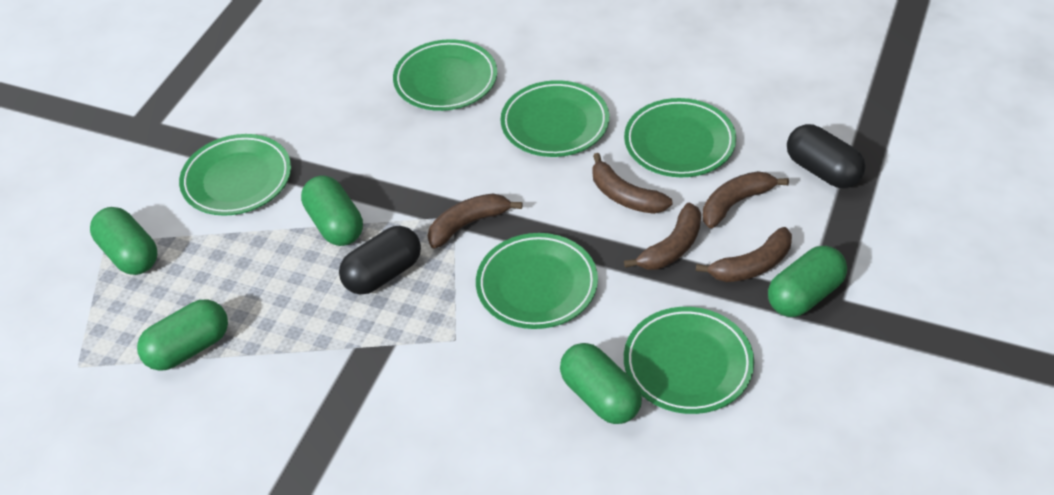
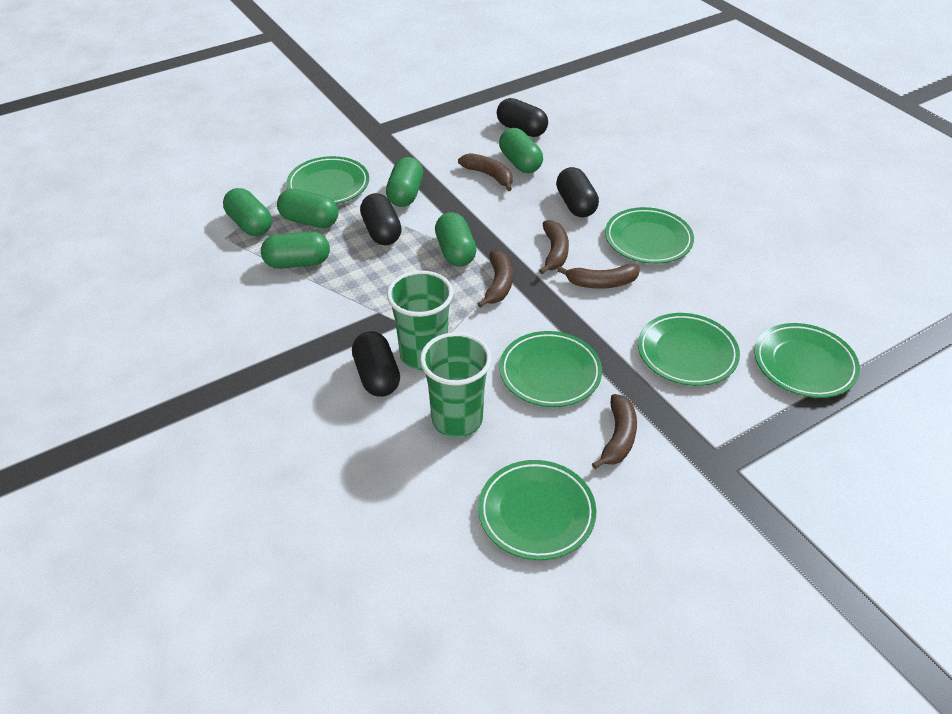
black capsule: [339,226,421,295] [787,124,866,188] = 2 -> [352,331,400,397] [360,193,402,245] [497,98,548,137] [556,167,599,217] = 4
green capsule: [90,207,157,275] [137,299,228,371] [301,175,363,246] [560,343,642,424] [768,246,847,317] = 5 -> [223,188,272,236] [261,231,330,269] [277,189,338,228] [386,157,423,207] [435,212,476,267] [499,128,543,173] = 6
green cup: none = 0 -> [387,270,453,370] [420,332,492,438] = 2

